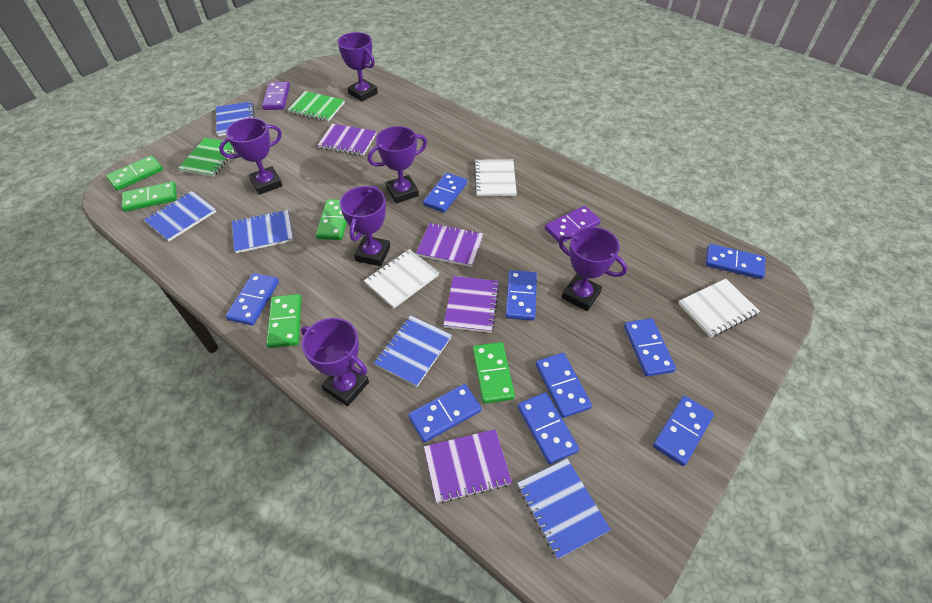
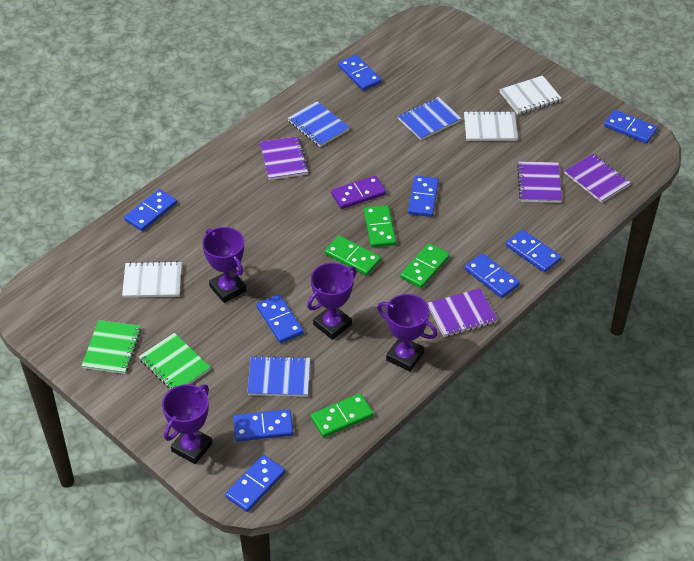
blue notebook: [144,191,216,241] [216,101,255,136] [232,210,293,253] [374,315,452,387] [517,458,611,559] = 5 -> [247,356,310,397] [288,101,350,147] [398,97,462,140] = 3
green domino: [106,155,163,191] [122,182,177,212] [266,294,302,348] [316,199,347,240] [473,342,515,404] = 5 -> [311,393,374,438] [325,236,381,276] [364,205,396,248] [400,243,450,289] = 4
purple domino: [262,82,290,110] [545,206,601,243] = 2 -> [331,176,386,209] = 1
purple trophy: [219,118,283,195] [301,318,369,406] [338,32,378,102] [340,185,390,266] [368,126,427,203] [558,227,627,311] = 6 -> [162,384,212,464] [202,227,247,303] [307,263,357,340] [377,294,438,372] = 4

